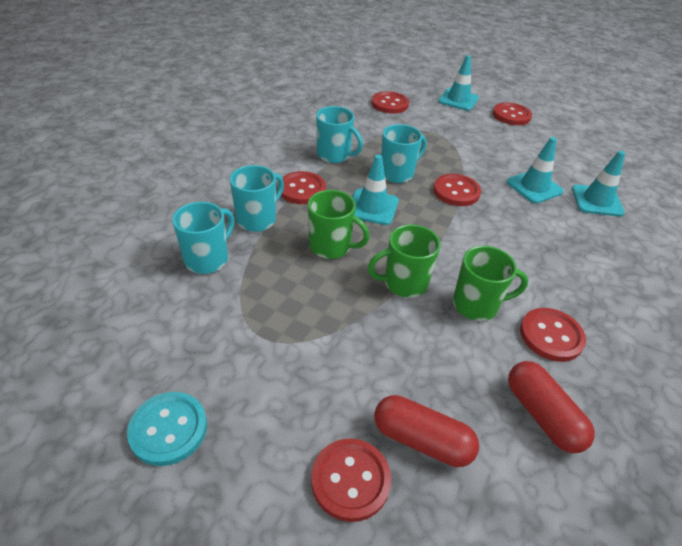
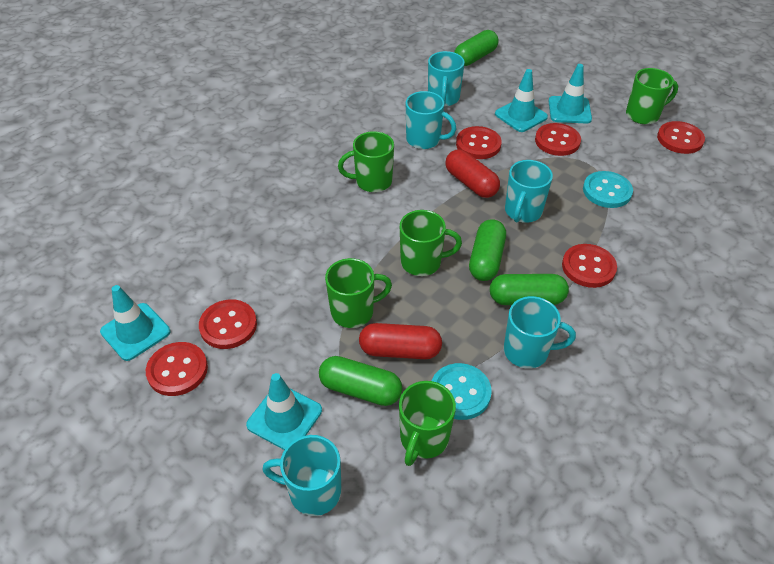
green capsule: none = 0 -> [319,356,402,406] [454,30,499,66] [469,219,506,281] [490,274,569,305] = 4
green mug: [308,190,370,259] [368,224,441,298] [453,246,528,321] = 3 -> [325,258,392,328] [338,131,394,192] [399,381,456,466] [400,210,462,276] [626,68,678,124] = 5
turquoise button: [127,392,207,466] = 1 -> [431,363,492,420] [583,171,633,208] = 2
turquoise mug: [172,202,235,274] [229,165,284,232] [316,106,363,163] [381,124,426,183] = 4 -> [262,435,341,516] [406,91,456,149] [428,51,465,106] [504,296,576,369] [505,160,553,223] = 5

